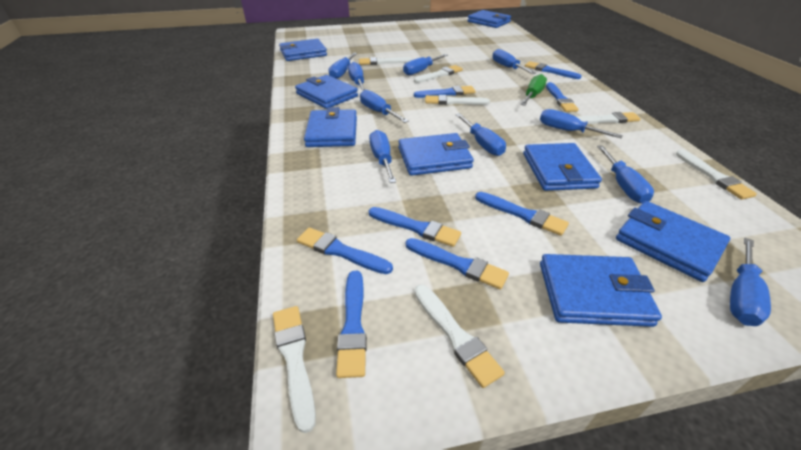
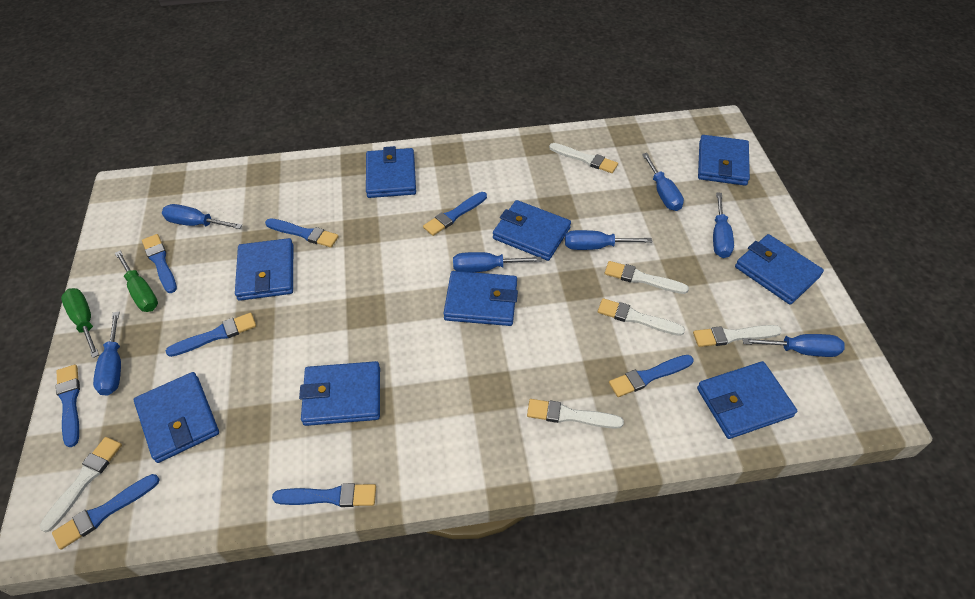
blue screwdriver: [329,53,357,79] [348,62,366,92] [360,90,408,123] [369,130,396,183] [403,54,448,75] [455,113,506,156] [492,49,536,74] [540,109,623,138] [597,145,654,204] [730,238,771,326] = 10 -> [93,312,121,395] [162,204,242,229] [453,252,542,272] [565,230,652,250] [642,153,684,211] [713,192,734,258] [743,334,845,357] = 7
blue wallet: [279,39,327,61] [295,75,358,109] [304,107,357,147] [398,133,474,176] [468,10,511,28] [523,143,602,191] [540,254,662,327] [616,201,730,282] = 8 -> [134,372,219,463] [235,238,293,301] [299,361,380,426] [366,146,416,198] [443,271,518,326] [493,200,571,261] [697,361,797,439] [698,135,750,186] [735,234,824,305] = 9
green screwdriver: [520,74,547,106] = 1 -> [61,288,99,358] [115,251,158,312] = 2
white brush: [273,306,316,433] [359,57,412,65] [414,65,463,83] [415,285,505,388] [425,95,490,105] [577,112,641,124] [676,150,757,200] = 7 -> [39,437,122,532] [527,399,624,429] [549,143,618,173] [598,298,685,336] [605,261,689,294] [693,325,782,347] = 6

